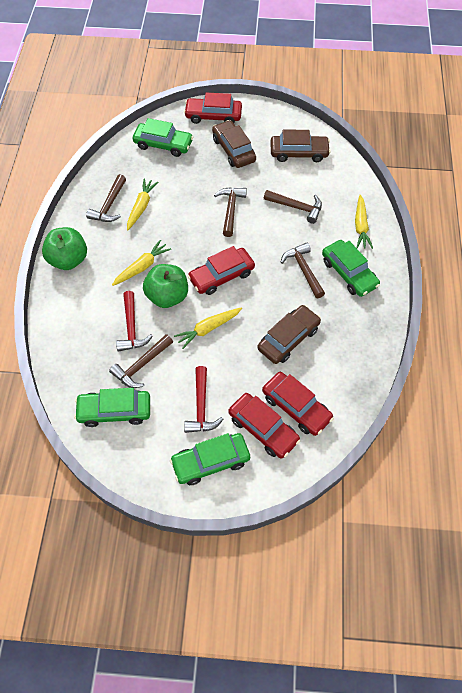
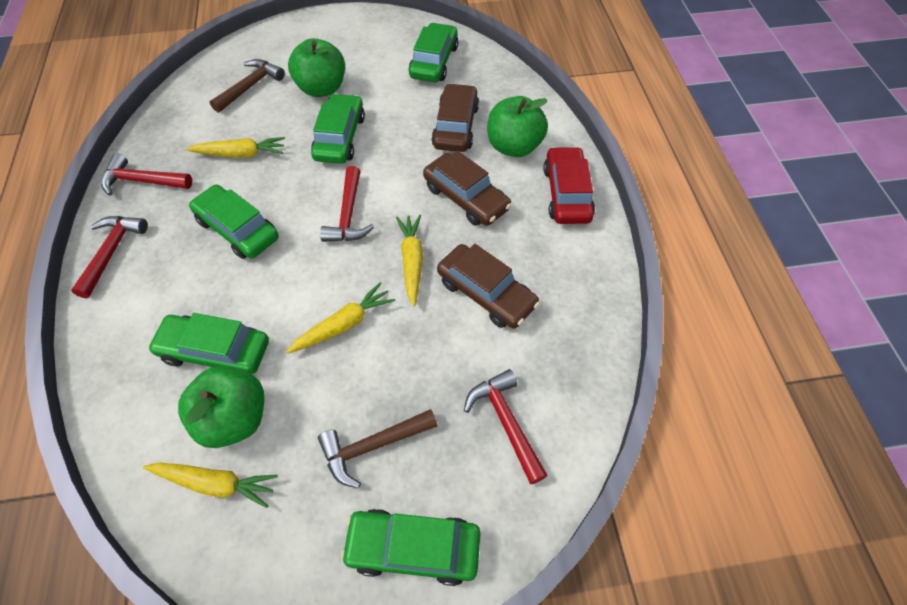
brown hammer: [86,174,126,222] [109,334,173,388] [214,187,247,237] [264,190,322,224] [281,243,325,298] = 5 -> [209,59,285,113] [318,409,438,488] = 2
green apple: [42,227,87,270] [143,264,188,308] = 2 -> [178,366,264,448] [288,38,345,97] [488,96,548,157] = 3
green car: [74,388,150,427] [133,118,193,157] [170,433,250,485] [322,240,380,297] = 4 -> [148,313,269,374] [189,184,279,259] [311,94,365,164] [341,509,481,586] [409,23,458,82] = 5
red car: [184,92,242,124] [188,246,255,295] [228,393,300,459] [262,372,334,436] = 4 -> [543,146,595,224] = 1
red hammer: [116,291,153,352] [184,366,223,433] = 2 -> [71,216,148,298] [101,153,192,196] [320,166,374,242] [464,369,548,484] = 4

